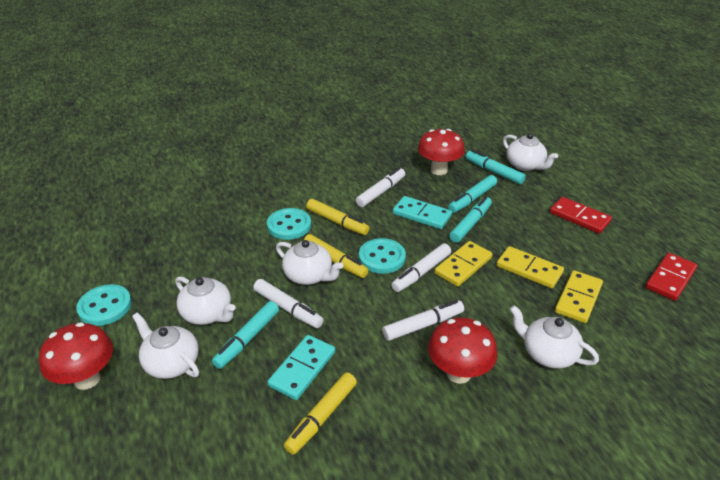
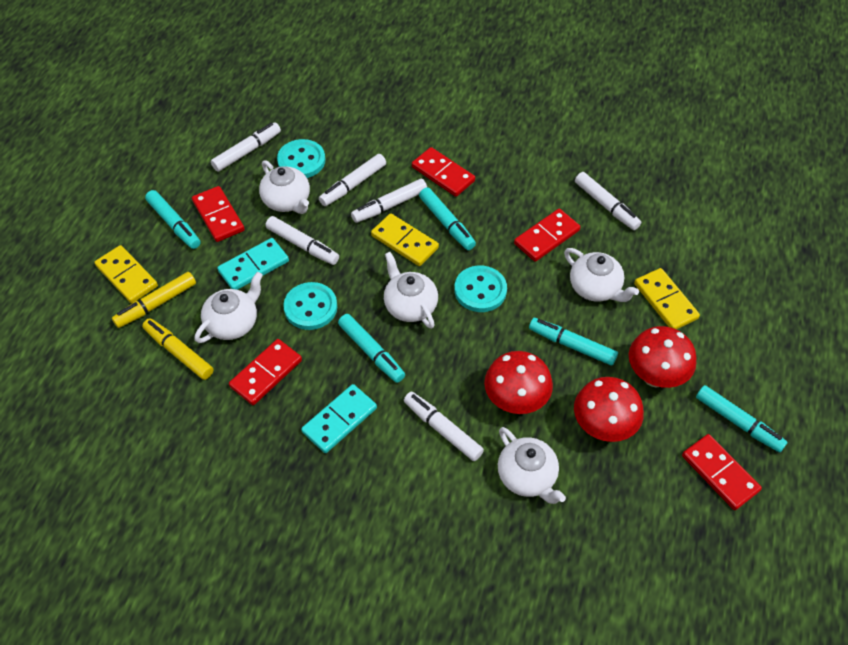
red domino: [550,197,612,234] [645,253,697,301] = 2 -> [192,186,245,242] [229,339,302,405] [412,147,475,197] [514,209,580,262] [682,434,762,510] = 5
turquoise marker: [212,301,279,369] [448,175,497,213] [449,196,492,243] [466,150,526,184] = 4 -> [145,190,201,249] [338,314,405,383] [419,187,476,250] [529,318,618,366] [696,385,787,453] = 5
white marker: [253,279,323,328] [356,168,405,207] [382,300,464,341] [391,243,451,292] = 4 -> [211,122,281,172] [265,216,339,265] [319,154,386,206] [351,179,427,223] [404,392,484,461] [575,172,641,230] = 6
yellow marker: [284,372,357,455] [304,234,369,278] [306,199,369,235] = 3 -> [112,272,196,328] [142,318,214,380] = 2

